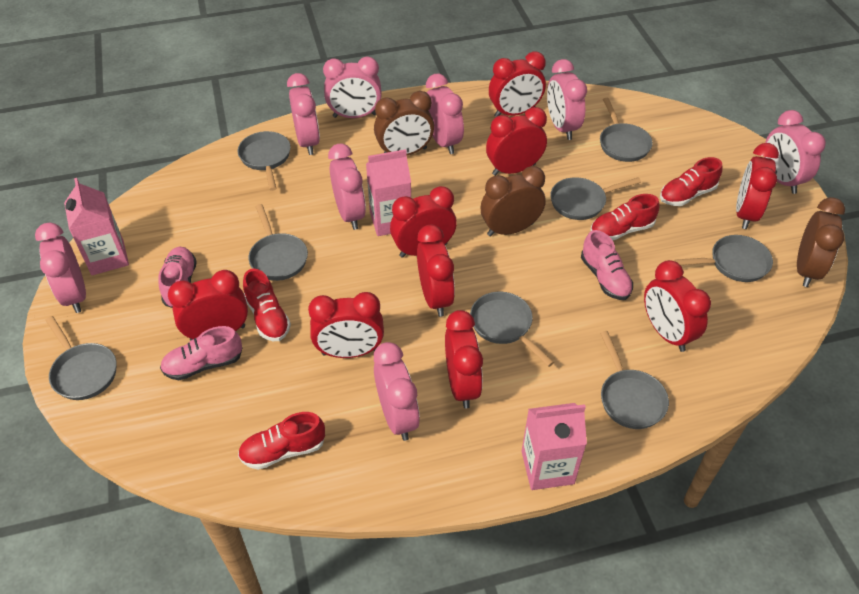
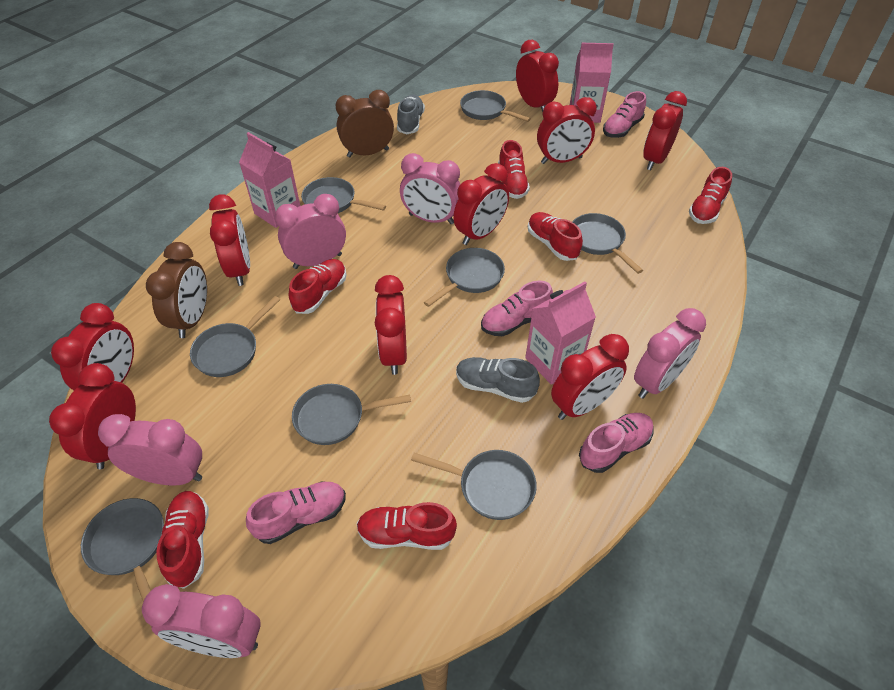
brown clock: [374,91,434,155] [481,166,546,237] [797,197,845,287] = 3 -> [146,242,207,338] [335,90,394,157] = 2
grey shoe: none = 0 -> [397,95,425,134] [456,357,540,403] = 2
pink clock: [35,222,86,313] [287,73,320,155] [323,57,382,118] [328,144,366,230] [374,342,420,441] [426,74,464,154] [547,59,587,140] [765,110,826,194] = 8 -> [98,414,202,486] [142,584,261,658] [275,194,346,269] [400,153,460,224] [634,308,706,399] = 5
pink shoe: [158,247,197,308] [160,326,242,380] [581,230,633,300] = 3 -> [246,481,346,544] [481,281,553,336] [579,413,654,473] [603,91,646,138] = 4
red shoe: [238,412,325,470] [243,269,291,341] [590,194,660,240] [660,157,722,206] = 4 -> [156,491,209,589] [289,259,346,314] [356,502,457,550] [498,140,530,199] [528,212,583,261] [689,167,732,224] = 6

